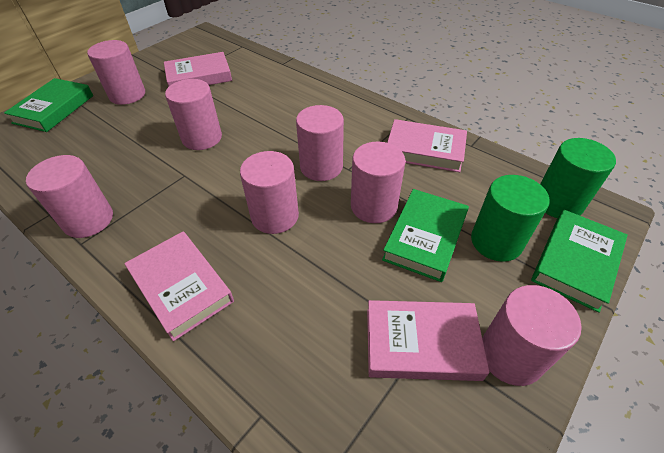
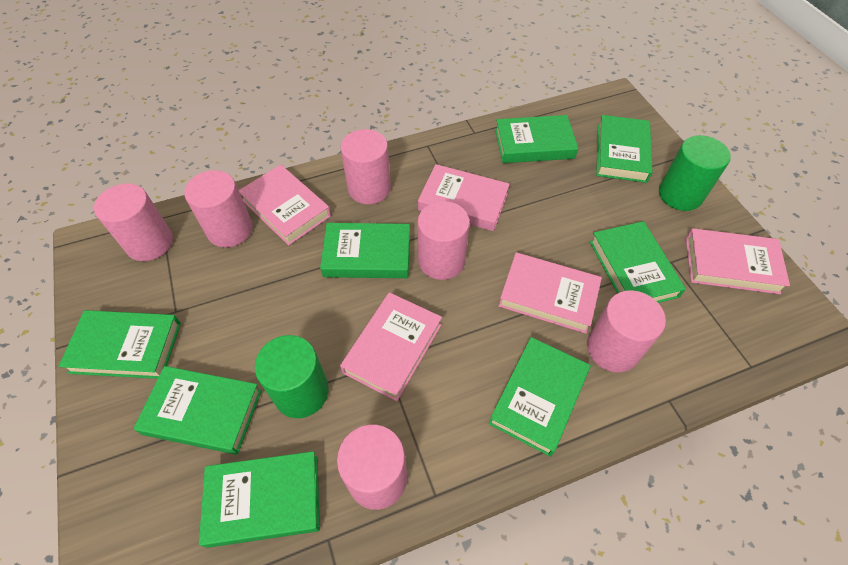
green book: [4,78,93,132] [382,189,469,282] [531,210,628,313] = 3 -> [58,310,181,379] [134,366,262,455] [199,451,320,548] [320,223,410,278] [489,337,591,457] [495,115,579,163] [590,221,686,303] [596,115,653,183] = 8
pink book: [124,232,234,341] [164,52,232,87] [367,300,489,381] [387,119,467,172] = 4 -> [239,164,331,246] [340,292,442,401] [418,164,510,231] [499,252,602,334] [686,228,790,294] = 5
pink cylinder: [26,155,113,238] [87,40,145,105] [165,79,222,150] [240,151,299,234] [296,105,344,181] [351,142,405,223] [482,285,582,386] = 7 -> [94,183,173,261] [184,170,253,248] [337,424,407,510] [341,129,391,204] [417,201,470,280] [587,290,666,372] = 6

